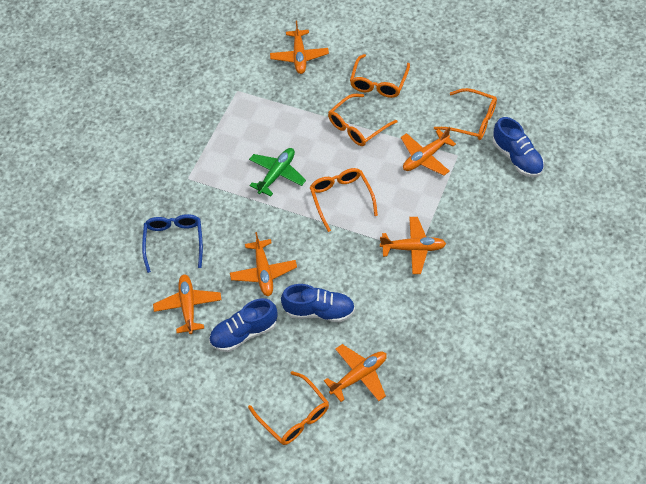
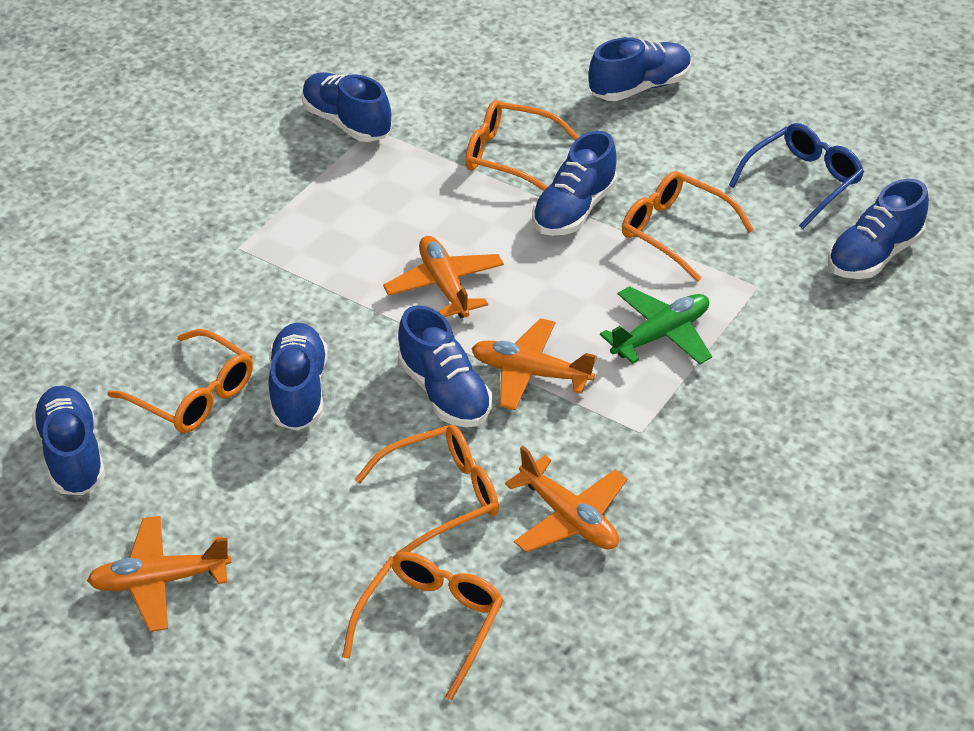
blue shoe: [209,298,277,352] [281,284,355,322] [493,117,544,177] = 3 -> [32,386,105,495] [268,323,328,431] [301,72,392,142] [398,305,492,427] [532,131,617,236] [589,37,692,101] [828,178,929,279] = 7
orange plane: [153,274,221,334] [230,232,297,296] [270,21,329,74] [324,344,387,402] [380,217,446,274] [401,126,456,176] = 6 -> [87,516,232,632] [383,236,504,318] [471,318,596,410] [505,446,627,552] = 4

